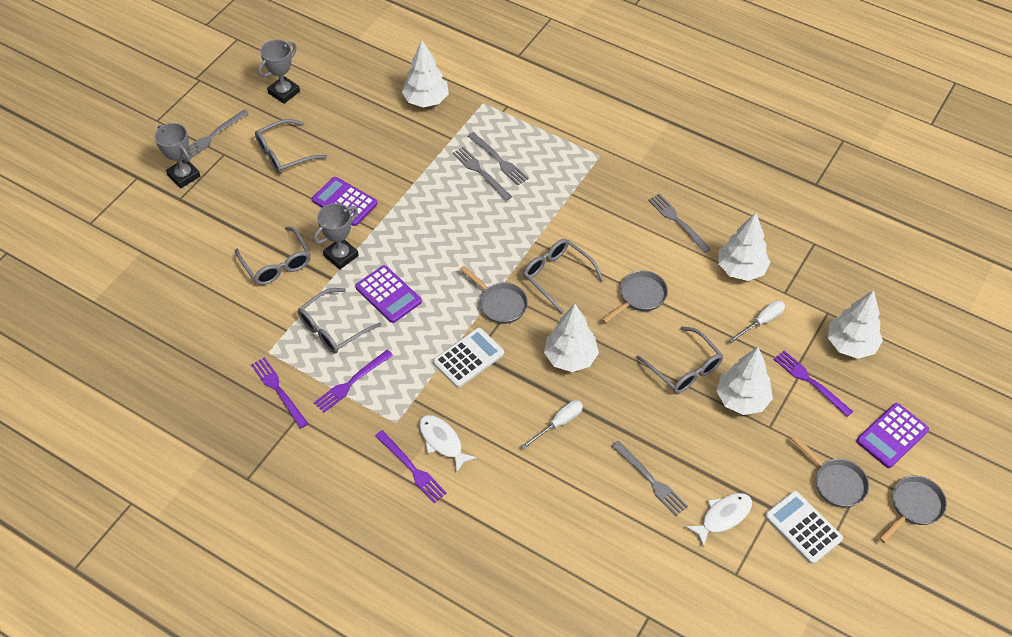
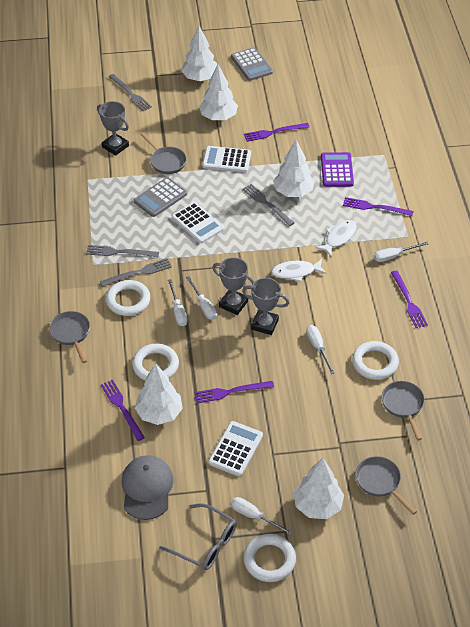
grey calculator: none = 0 -> [134,177,187,217] [231,47,273,81] = 2
grey cap: none = 0 -> [121,455,174,520] = 1
grey fork: [185,109,249,159] [453,147,512,201] [468,132,529,186] [611,441,688,516] [648,194,711,253] = 5 -> [86,245,159,257] [100,258,172,287] [109,74,152,111] [242,184,294,226] = 4
grey glasses: [235,226,310,285] [255,119,327,174] [298,288,381,354] [523,239,604,314] [636,326,723,394] = 5 -> [159,503,237,571] = 1
purple calculator: [312,177,378,226] [355,265,422,323] [856,403,929,468] = 3 -> [321,152,354,187] = 1
purple fork: [251,357,308,429] [314,350,393,413] [375,430,447,503] [774,350,853,417] = 4 -> [101,379,145,441] [195,381,274,403] [244,123,309,142] [343,197,414,216] [391,271,428,328] = 5
white calculator: [433,328,504,388] [765,491,843,564] = 2 -> [172,202,224,244] [202,146,251,173] [208,421,263,477] = 3
white ring: none = 0 -> [106,280,150,316] [132,344,179,381] [244,534,296,582] [352,341,399,380] = 4
white screwdriver: [522,400,583,449] [729,301,785,343] = 2 -> [168,279,188,326] [186,276,217,320] [231,497,293,535] [306,325,335,374] [374,242,429,262] = 5

